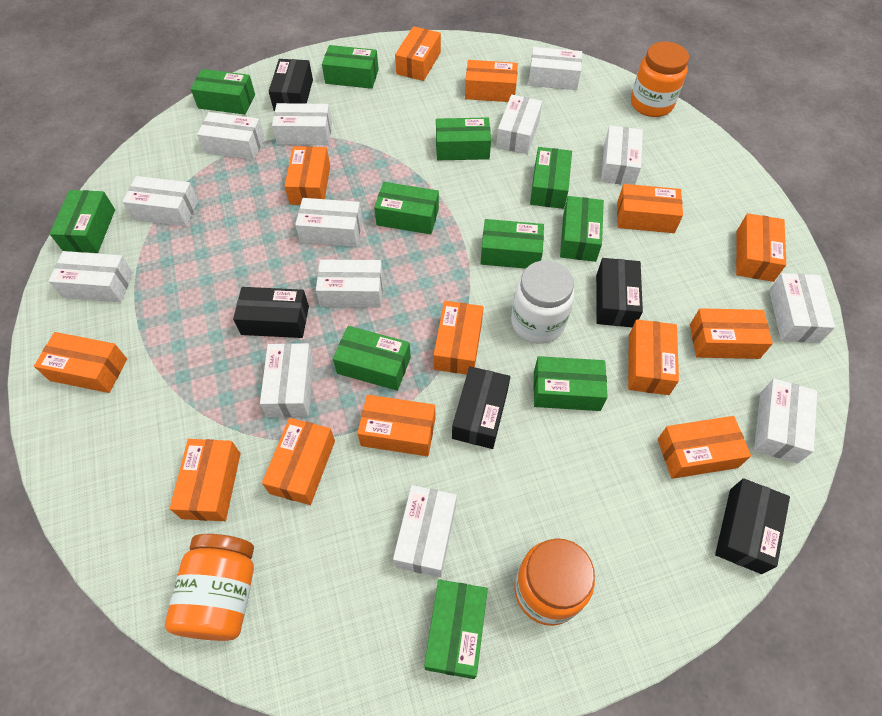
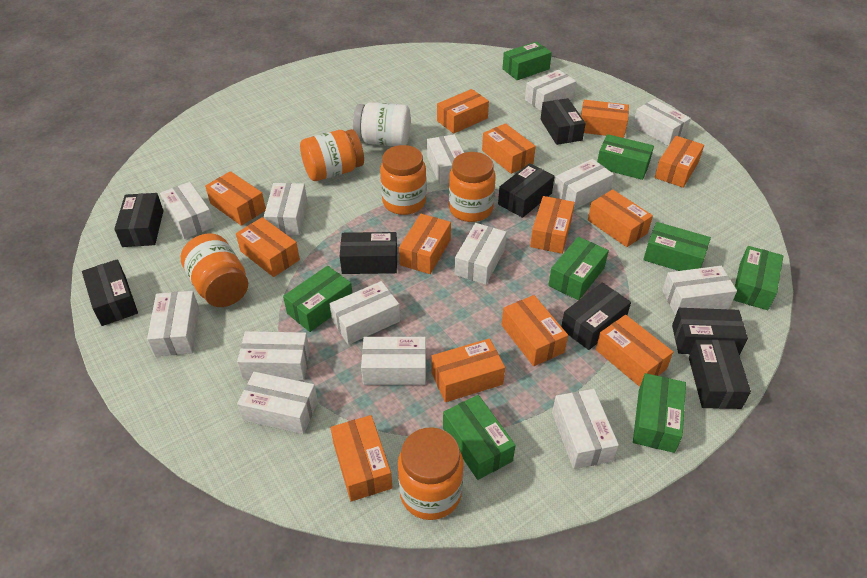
black box: [233,287,309,338] [269,59,313,111] [452,366,510,449] [596,258,643,327] [715,478,790,574] = 5 -> [82,259,138,326] [114,193,163,247] [340,232,397,274] [498,163,555,218] [541,98,586,145] [561,282,631,350] [672,308,748,356] [689,340,751,409] = 8
green box: [50,190,115,253] [191,69,255,115] [322,45,379,89] [333,326,411,391] [374,182,439,234] [424,579,488,679] [436,117,491,160] [480,219,544,269] [530,147,572,209] [534,356,608,411] [560,196,604,262] = 11 -> [283,266,352,332] [443,395,515,480] [502,42,552,80] [548,237,609,301] [597,134,654,180] [633,373,686,453] [643,222,711,271] [733,246,783,310] = 8
orange jar: [165,534,254,641] [514,538,595,626] [631,42,689,117] = 3 -> [181,233,248,307] [300,129,364,181] [380,145,427,215] [398,427,464,520] [449,152,496,222] = 5
white box: [49,251,133,302] [122,176,198,226] [197,112,265,160] [260,343,314,417] [272,103,332,145] [295,198,362,247] [316,259,383,307] [393,485,457,577] [496,95,542,154] [528,47,582,90] [601,126,643,185] [754,379,817,463] [769,273,835,343] = 13 -> [147,291,199,357] [160,182,215,239] [237,331,310,380] [237,372,318,434] [264,183,307,235] [330,281,400,345] [361,337,426,385] [427,134,464,185] [455,223,507,285] [525,70,577,111] [552,389,619,469] [553,159,614,210] [633,99,691,146] [662,266,737,316] = 14

